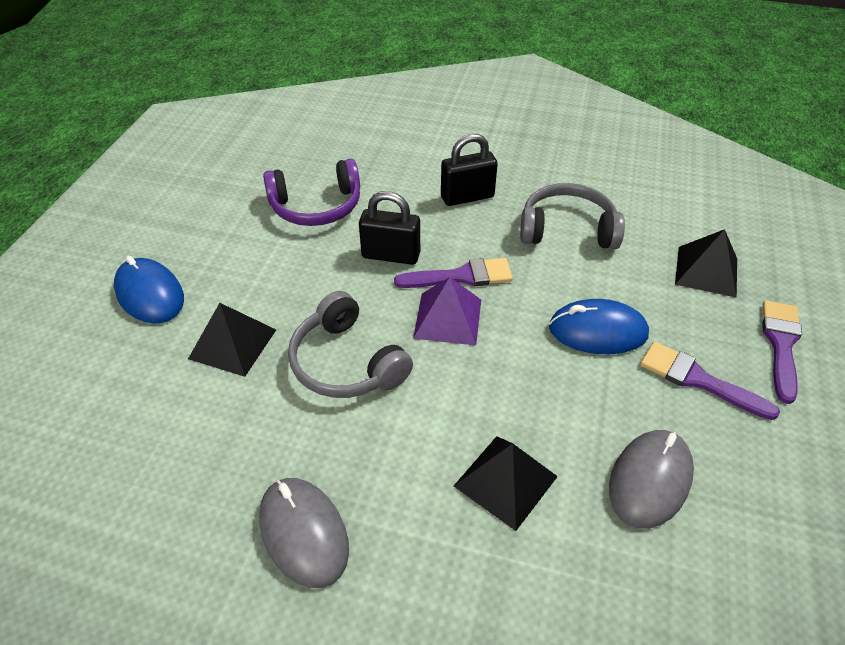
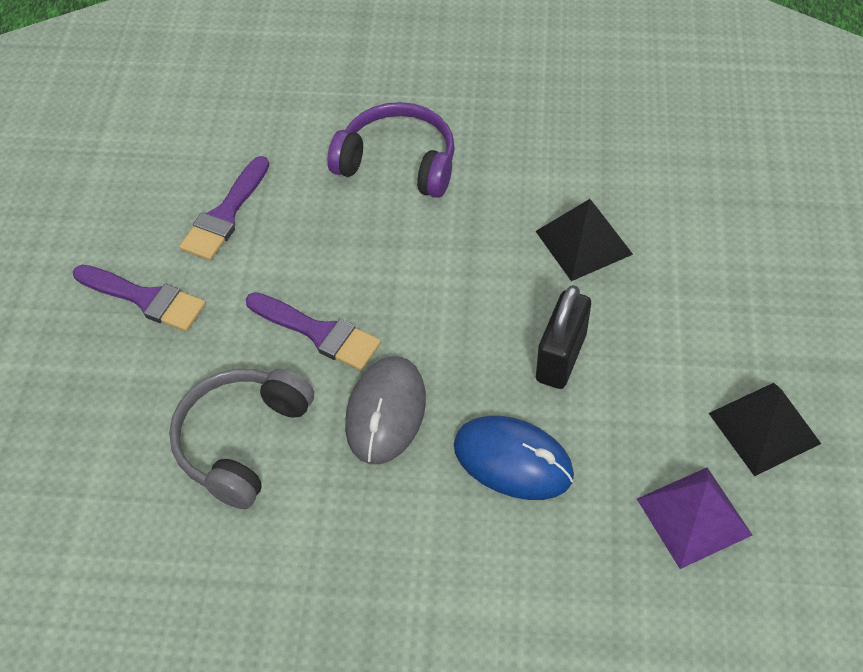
black padlock: [359,191,420,265] [441,134,498,206] = 2 -> [536,285,591,389] = 1
black pyramid: [188,303,276,377] [454,436,558,531] [675,229,737,298] = 3 -> [536,199,633,281] [709,383,821,476] = 2
blue mouse: [114,256,184,324] [549,299,649,354] = 2 -> [454,416,574,500] = 1
grey headphones: [288,291,413,398] [520,183,625,249] = 2 -> [169,369,314,509] = 1
grey mouse: [259,478,349,588] [609,430,694,529] = 2 -> [345,357,426,464] = 1

